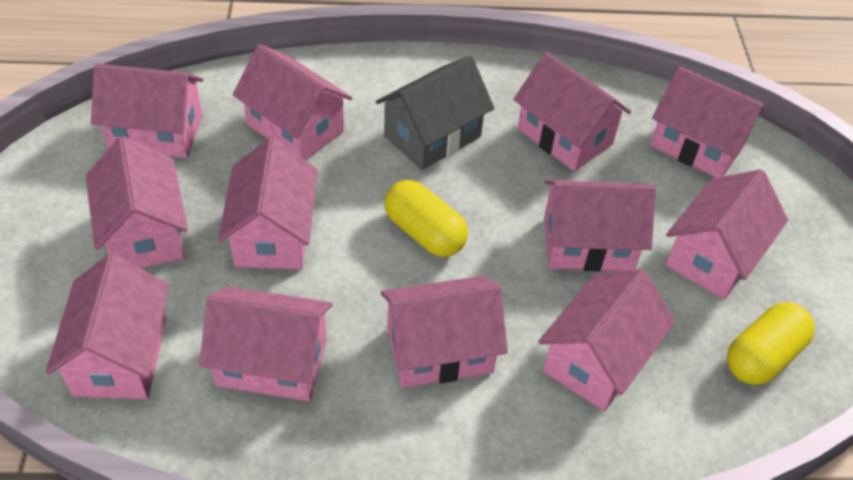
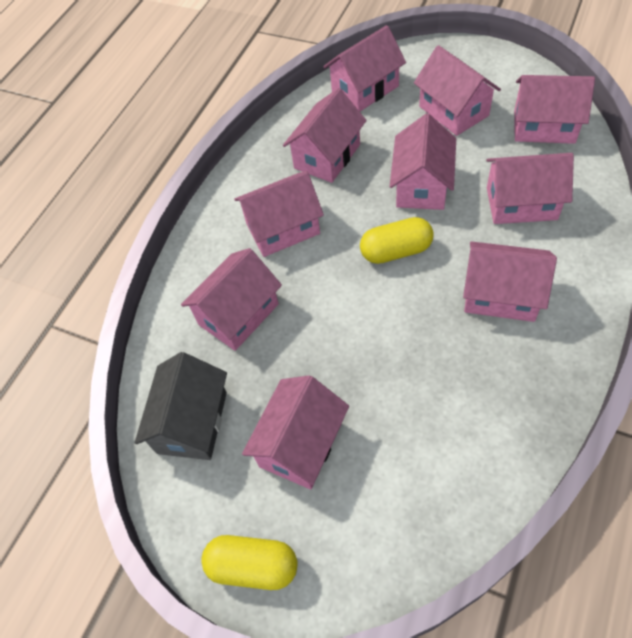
pink house: [45,254,169,399] [86,136,188,268] [91,64,204,158] [199,286,333,401] [218,138,318,270] [233,44,353,160] [381,276,508,388] [513,52,631,171] [538,269,675,411] [544,180,656,272] [650,66,765,178] [666,169,788,300] = 12 -> [181,248,282,351] [234,171,324,257] [242,375,349,489] [283,88,367,183] [324,25,406,112] [390,114,456,210] [414,45,501,136] [463,241,557,322] [486,153,574,224] [514,75,595,144] = 10

